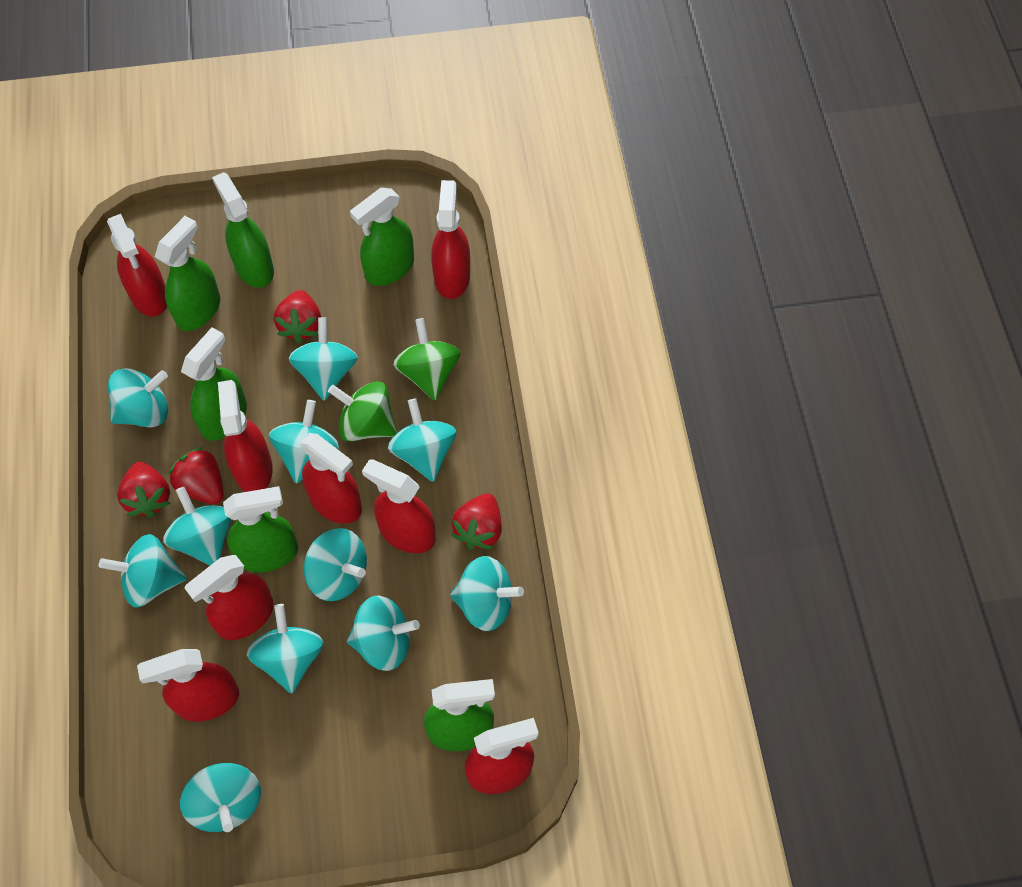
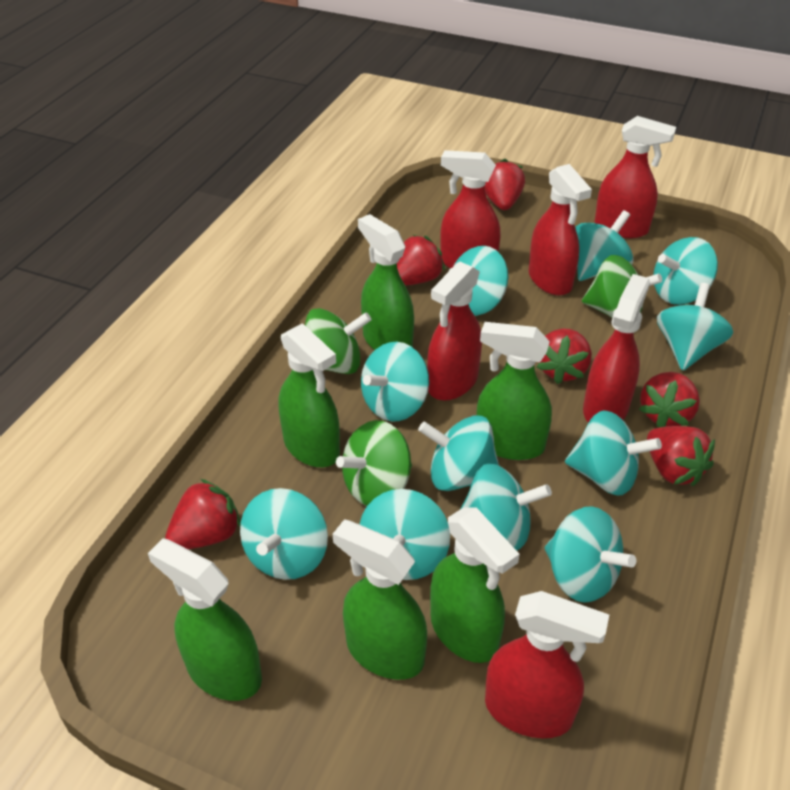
green spinning top: [328,381,398,441] [393,318,460,401] = 2 -> [305,308,372,374] [336,420,412,506] [582,255,662,318] = 3
red spray bottle: [107,214,167,316] [137,649,239,722] [184,555,274,640] [218,380,273,492] [300,433,362,524] [362,459,436,553] [431,180,470,299] [465,718,539,794] = 8 -> [427,262,482,401] [440,150,501,269] [485,591,609,738] [528,164,592,296] [583,274,650,423] [594,116,676,238] = 6
red strawberry: [117,462,170,517] [168,447,224,505] [274,290,321,343] [451,493,502,550] = 4 -> [165,479,241,549] [397,235,445,286] [485,159,525,210] [537,328,592,384] [639,372,700,428] [647,426,715,486] = 6

